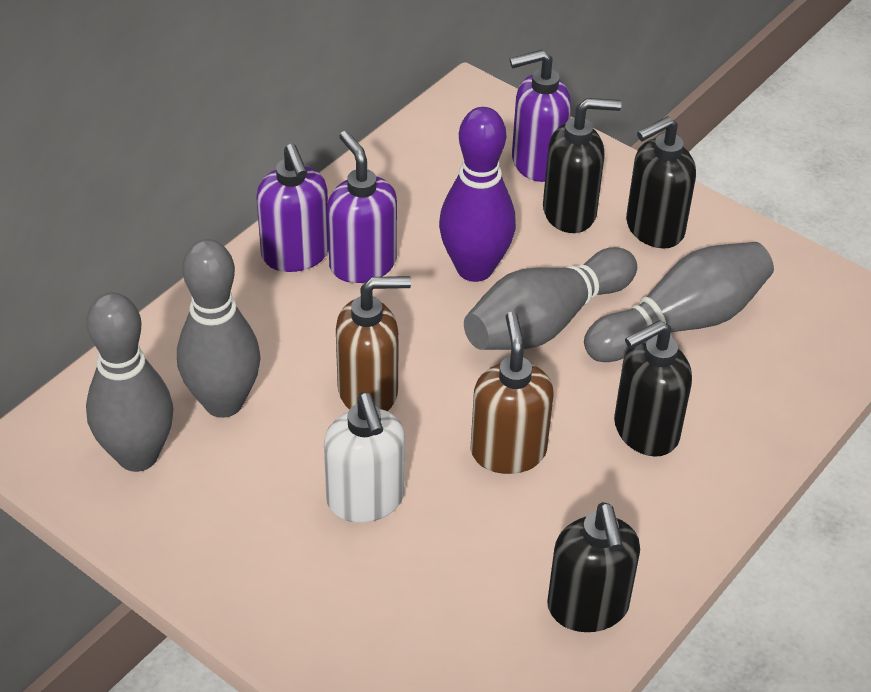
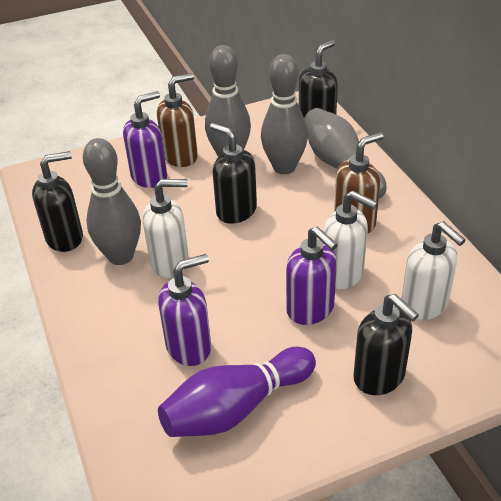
white soap dispenser: [324,393,405,523] = 1 -> [143,179,189,278] [323,191,377,289] [401,221,465,320] = 3

